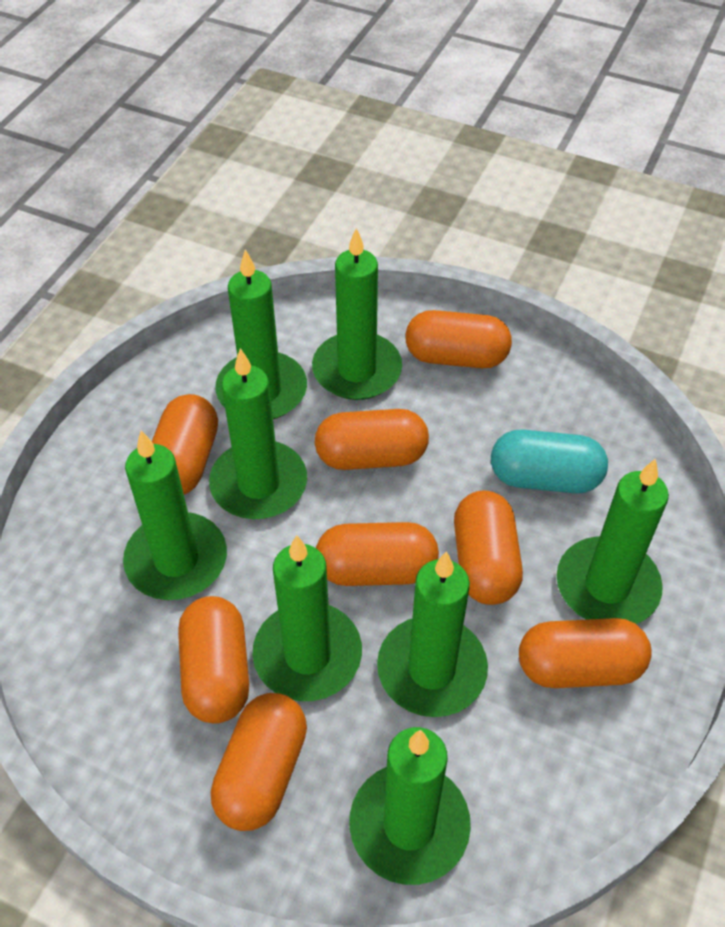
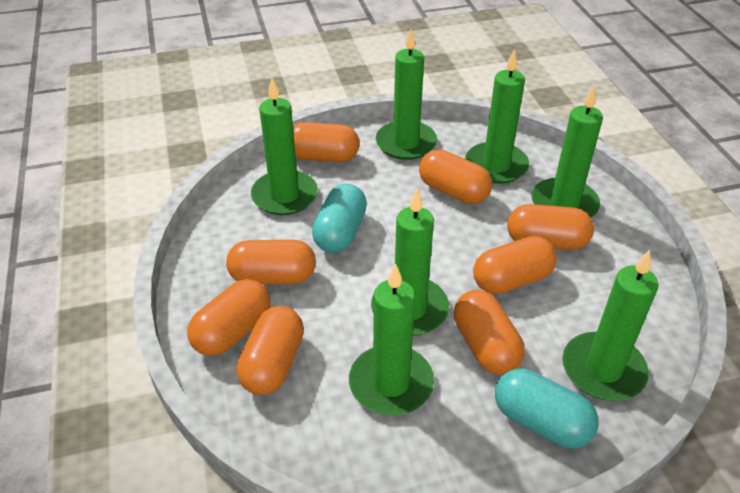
green candle: [123,431,227,600] [209,348,307,519] [215,249,307,419] [252,535,362,701] [312,228,402,400] [349,727,471,885] [377,551,488,717] [557,459,669,624] = 8 -> [251,78,318,215] [349,263,434,416] [371,189,449,336] [376,29,437,160] [465,49,529,184] [532,86,603,218] [562,249,659,401] = 7
turquoise capsule: [491,430,608,493] = 1 -> [312,184,367,253] [495,369,599,448] = 2

